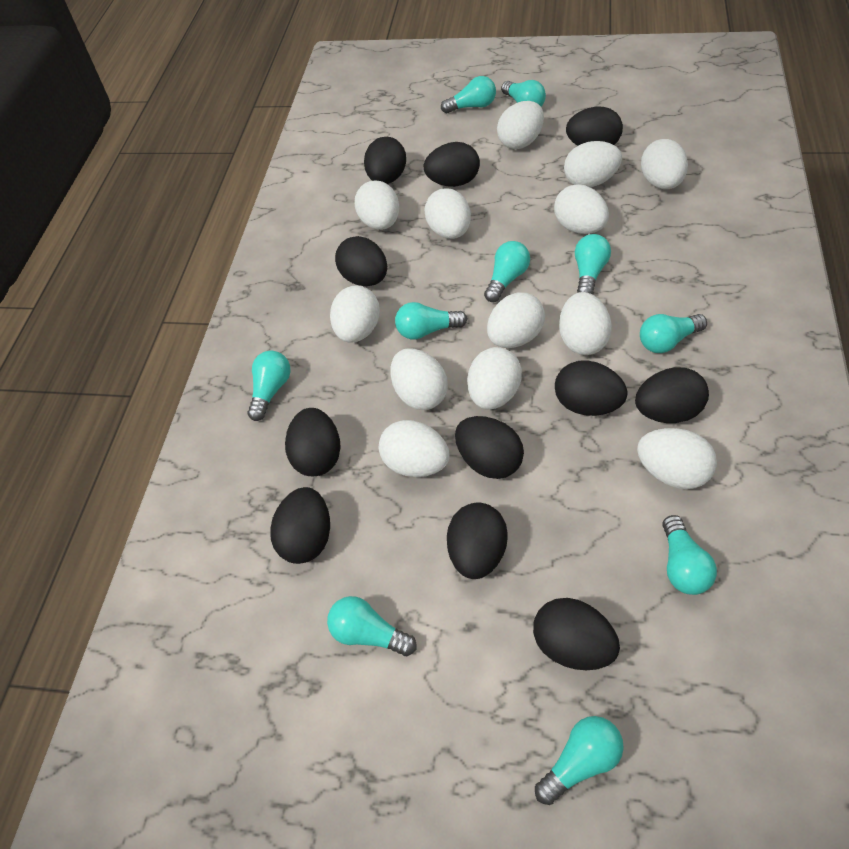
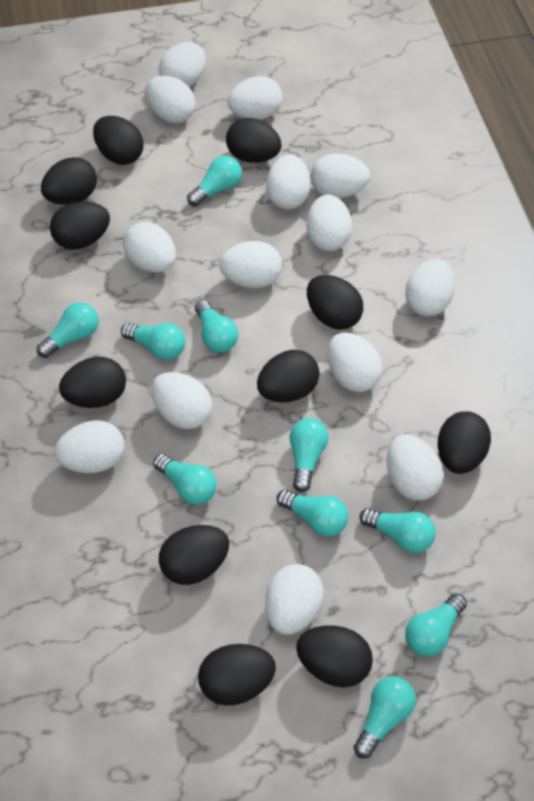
white egg: [330,285,380,343] [355,181,399,230] [379,420,450,477] [390,349,448,410] [424,188,471,239] [467,347,522,410] [487,292,545,348] [497,101,544,149] [554,184,609,234] [559,292,612,355] [564,141,622,188] [637,428,717,489] [641,139,688,189] = 13 -> [55,420,124,473] [123,222,176,273] [146,75,195,123] [151,372,212,429] [159,42,206,87] [219,241,282,288] [228,76,282,120] [265,564,324,635] [266,154,311,209] [306,194,352,251] [311,154,370,198] [327,332,383,392] [387,435,443,501] [405,259,455,317] = 14

